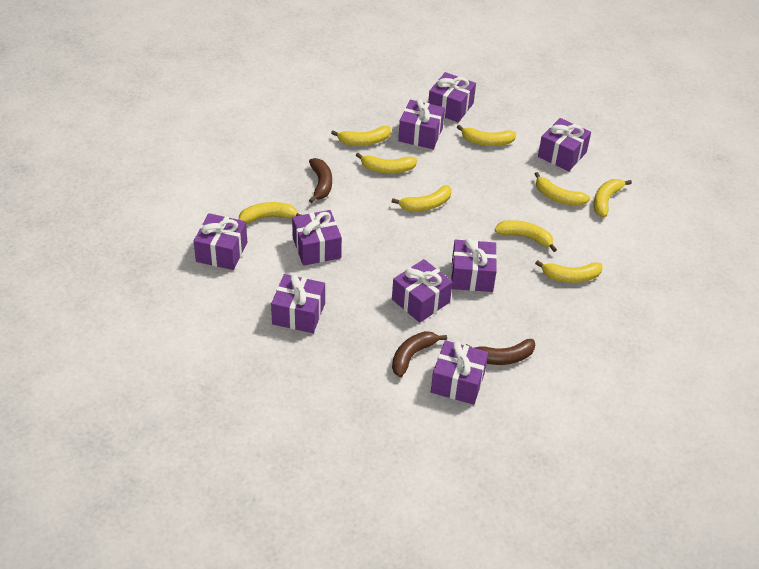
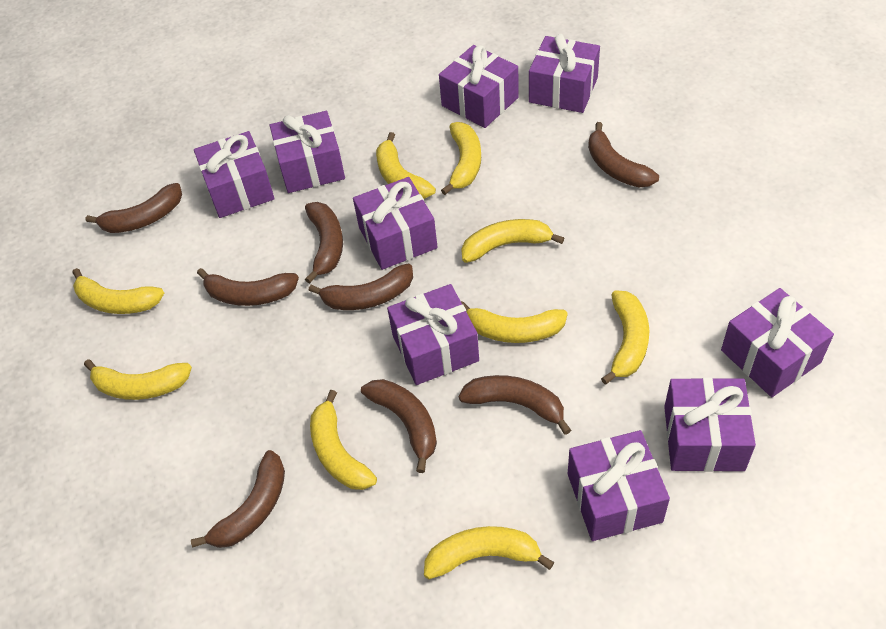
brown banana: [309,158,332,203] [392,331,447,377] [466,339,535,365] = 3 -> [85,183,182,233] [191,450,285,548] [197,268,299,306] [305,202,343,284] [308,264,413,310] [361,379,437,473] [458,375,571,435] [588,122,659,187] = 8

